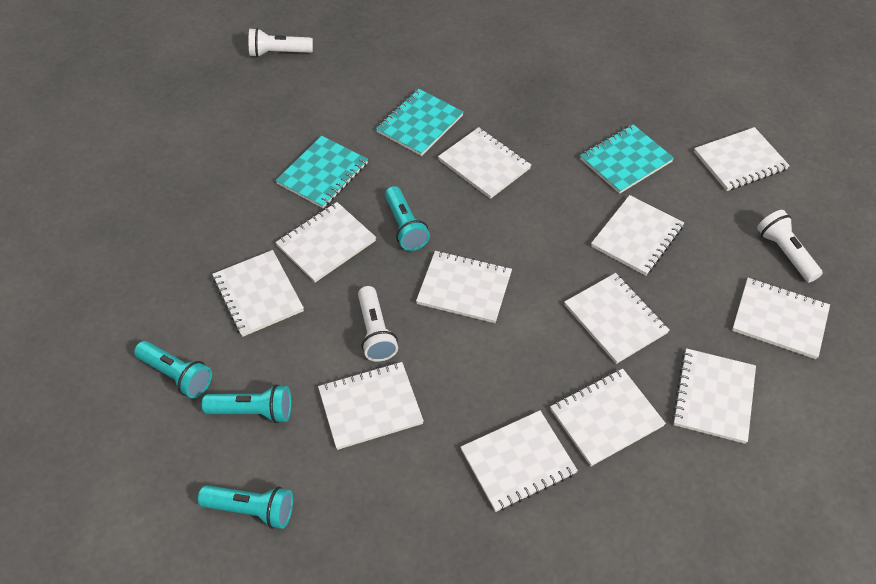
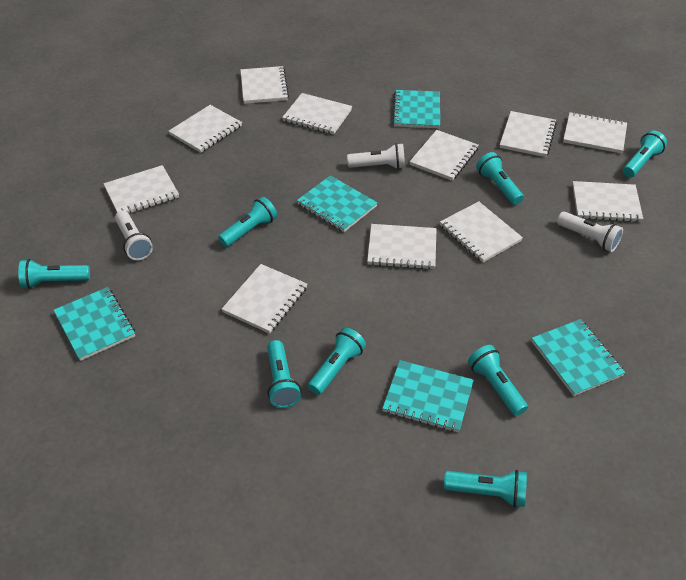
turquoise flashlight: [134,341,212,398] [198,485,293,529] [202,385,291,423] [385,186,430,251] = 4 -> [18,259,90,289] [218,197,277,247] [267,340,301,408] [308,327,366,395] [444,470,527,507] [468,345,528,416] [476,152,524,205] [623,130,667,177] = 8
turquoise notebook: [276,136,368,209] [376,89,464,156] [580,124,674,194] = 3 -> [54,287,135,361] [297,175,377,232] [382,360,474,432] [392,90,440,128] [531,319,626,396] = 5
white notebook: [212,250,304,337] [275,202,376,283] [318,362,424,450] [416,251,512,323] [438,127,531,199] [461,411,578,512] [550,368,666,466] [564,273,669,364] [591,195,684,276] [672,348,756,444] [694,127,790,191] [732,278,830,359] = 12 -> [103,165,179,214] [168,105,242,153] [222,264,307,334] [240,66,289,104] [282,93,352,134] [367,224,436,270] [409,130,479,181] [440,201,523,262] [500,111,557,157] [563,112,627,154] [572,181,643,222] = 11

